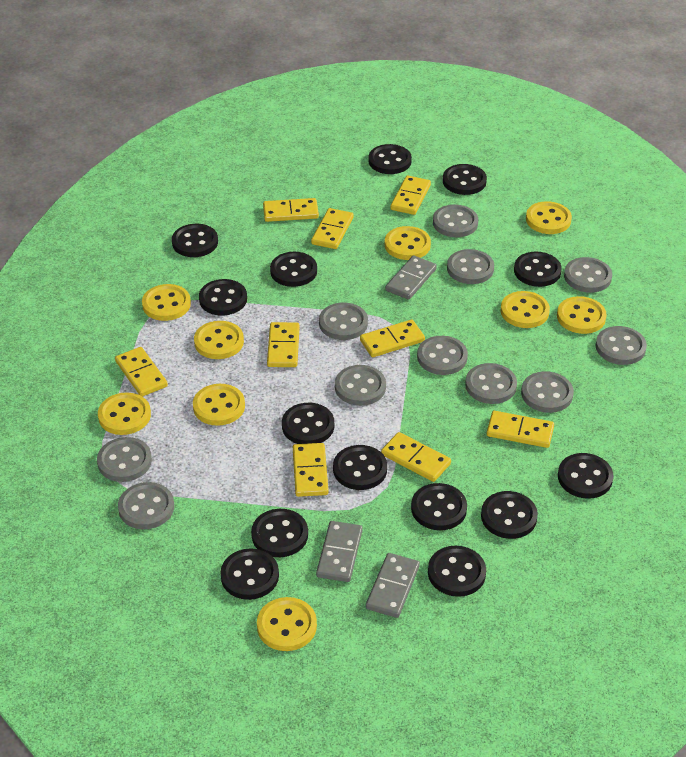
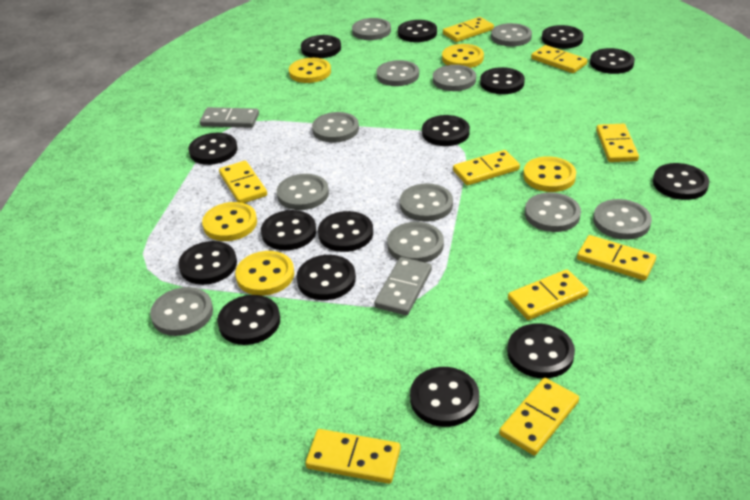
black button: [172,224,218,257] [199,279,247,316] [220,548,279,600] [251,509,308,557] [270,252,317,287] [282,403,334,444] [333,445,387,490] [368,144,412,174] [411,483,467,530] [428,546,486,597] [443,164,487,195] [481,491,538,539] [514,252,562,287] [558,453,613,499] = 14 -> [178,241,237,285] [188,133,238,165] [217,295,280,345] [261,210,316,250] [296,255,356,300] [301,35,341,58] [318,211,373,252] [398,20,437,42] [410,367,479,427] [422,115,470,146] [480,67,525,94] [507,324,575,378] [542,25,584,49] [590,48,635,74] [653,163,709,200] = 15
grey domino: [316,521,363,582] [366,553,420,618] [385,256,437,300] = 3 -> [200,107,259,128] [374,257,432,315] = 2
yellow button: [98,393,151,435] [142,284,191,321] [193,384,245,426] [194,321,244,359] [257,597,317,651] [385,226,431,260] [501,291,550,328] [526,201,572,234] [557,296,607,334] = 9 -> [202,202,257,241] [235,251,294,296] [289,58,331,83] [442,44,484,68] [523,156,576,192] = 5

